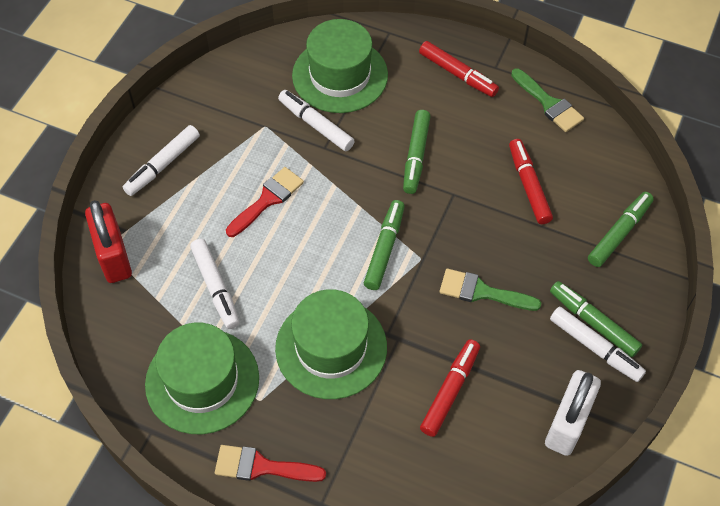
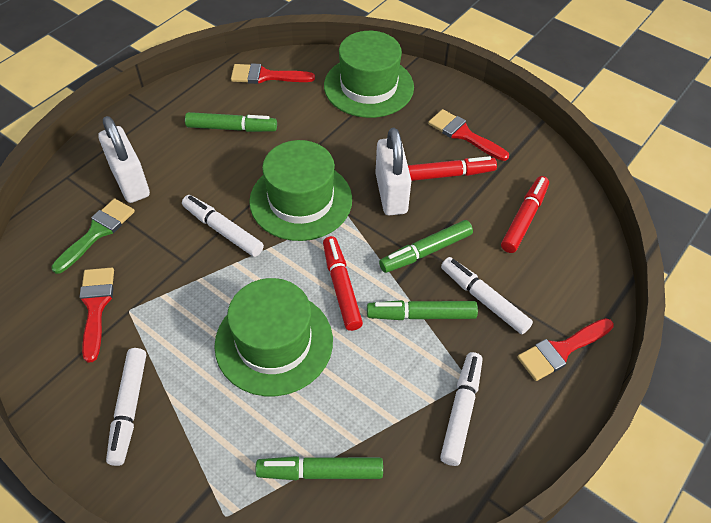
green brush: [440,269,541,311] [511,68,584,132] = 2 -> [51,198,135,274] = 1
red brush: [215,445,326,482] [226,167,304,237] = 2 -> [80,268,114,363] [231,63,315,84] [428,109,509,161] [517,318,614,381] = 4
red padlock: [85,200,132,283] = 1 -> none = 0
white padlock: [545,370,601,456] = 1 -> [98,116,150,203] [375,128,412,215] = 2

